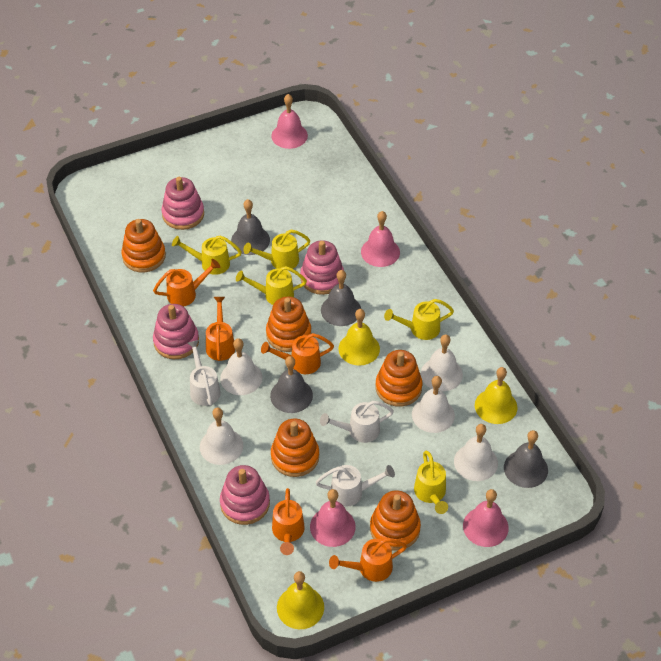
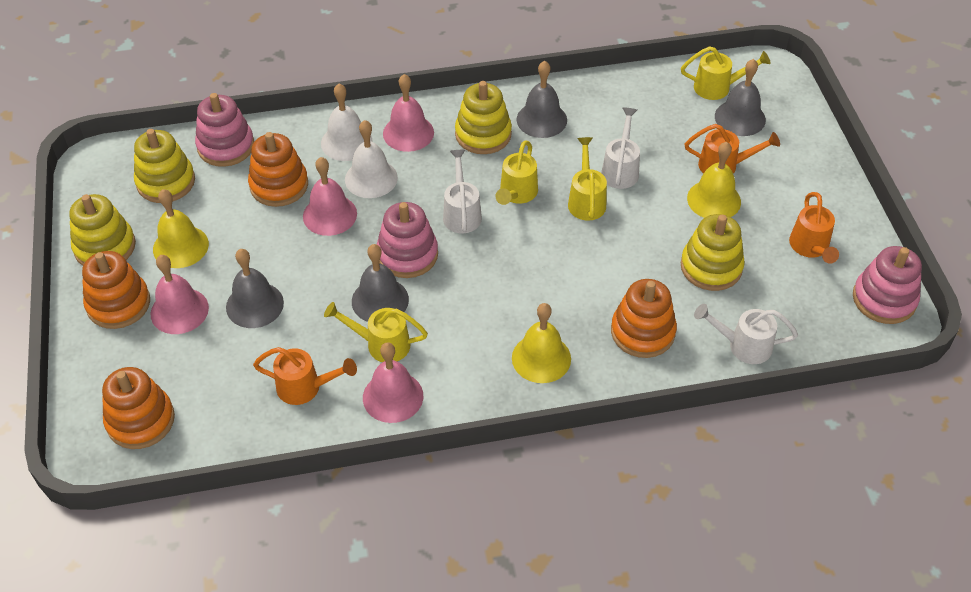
orange stacking toy: [121,219,166,272] [266,296,311,352] [271,419,319,477] [370,490,421,551] [376,350,423,407] = 5 -> [82,251,150,329] [102,367,175,449] [248,132,308,207] [611,279,677,358] = 4
orange watering can: [153,259,220,307] [206,297,235,361] [261,333,334,374] [272,488,305,555] [329,539,407,582] = 5 -> [253,347,357,405] [685,124,780,174] [789,192,839,264] = 3
pink stacking toy: [153,304,199,359] [161,177,204,230] [220,465,270,525] [300,240,344,295] = 4 -> [195,93,254,167] [377,202,438,278] [853,246,922,324] = 3
white bell: [200,408,243,465] [220,338,262,395] [412,376,455,433] [421,334,463,391] [454,424,498,481] = 5 -> [321,84,372,161] [345,120,398,198] = 2
yellow stacking toy: none = 0 -> [69,194,136,266] [134,129,195,203] [455,81,512,154] [681,214,745,291] = 4
yellow watering can: [172,236,242,275] [236,266,307,305] [243,230,310,269] [384,299,454,340] [414,451,448,514] = 5 -> [324,302,428,362] [495,141,538,205] [568,137,607,221] [681,46,771,100] = 4

